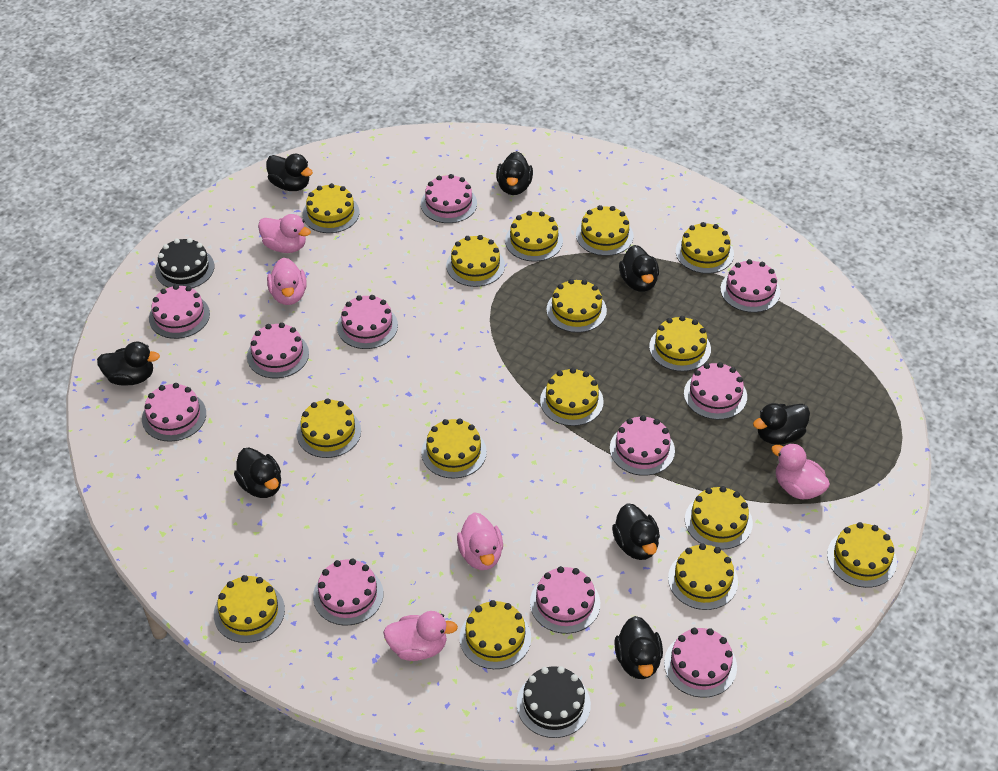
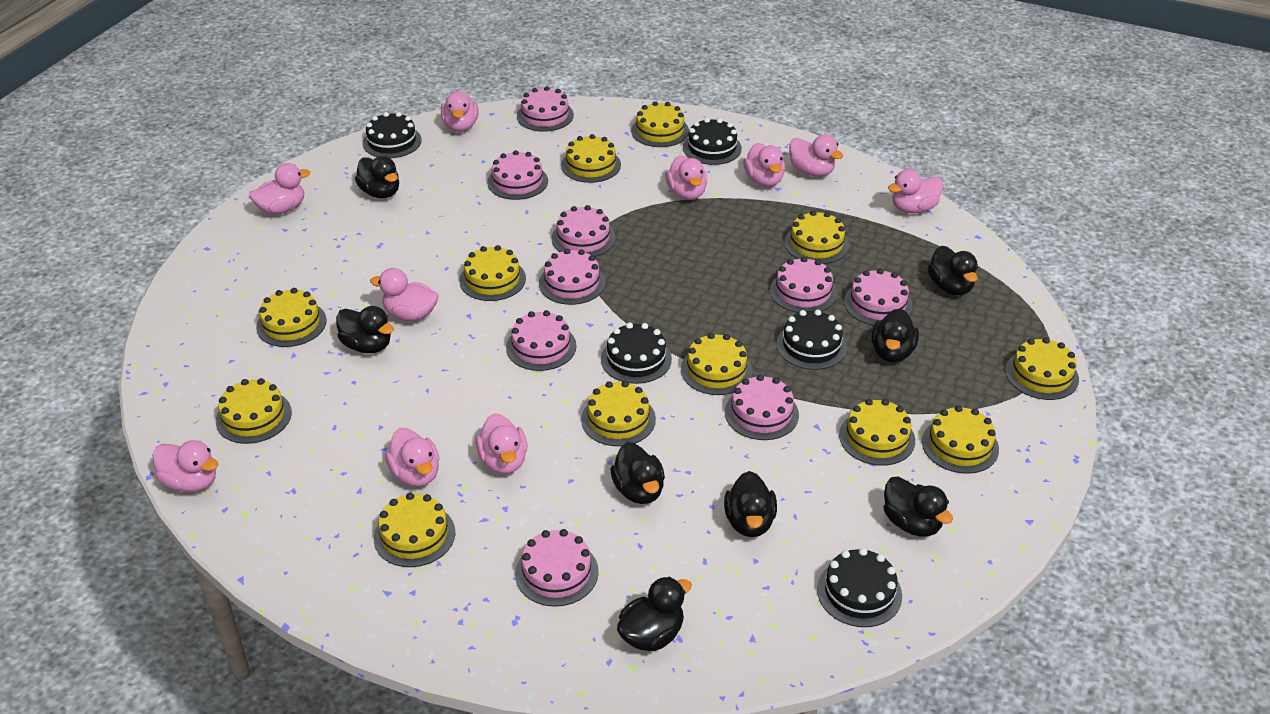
black cake: [155,238,214,288] [517,666,591,738] = 2 -> [363,112,422,158] [601,322,672,384] [683,118,742,165] [776,310,847,370] [817,548,902,627] = 5
pink cake: [142,383,206,442] [149,284,210,339] [247,323,309,378] [313,559,383,626] [337,295,398,349] [421,174,477,223] [530,566,600,634] [610,415,675,476] [664,628,737,698] [684,362,747,420] [720,259,780,313] = 11 -> [487,150,548,200] [506,310,577,371] [515,529,599,607] [517,86,574,132] [539,249,605,305] [552,205,616,257] [725,375,799,440] [770,257,837,313] [844,269,913,325] = 9
pink duck: [258,214,311,253] [267,257,307,305] [383,611,458,661] [457,512,503,570] [771,443,830,499] = 5 -> [152,440,219,492] [249,163,310,214] [370,268,439,321] [385,428,440,487] [441,90,479,132] [476,413,527,474] [665,155,707,200] [743,143,785,187] [789,135,843,177] [888,169,943,213] = 10
yellow cake: [214,575,285,643] [296,398,361,458] [303,183,359,233] [421,418,487,478] [446,235,505,287] [460,600,531,669] [505,211,563,261] [540,368,604,426] [546,279,607,333] [576,205,634,256] [649,316,711,372] [668,543,738,610] [676,222,734,274] [685,486,753,550] [827,522,897,588] = 15 -> [216,378,292,444] [256,288,327,347] [374,493,455,567] [459,245,526,301] [561,134,621,183] [581,381,656,446] [631,101,689,147] [681,333,752,395] [785,211,849,264] [839,399,915,466] [922,405,999,474] [1005,337,1079,400] = 12

